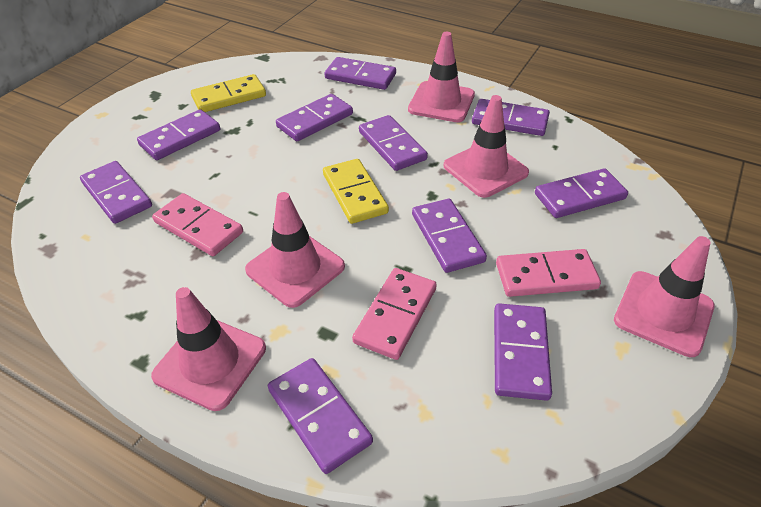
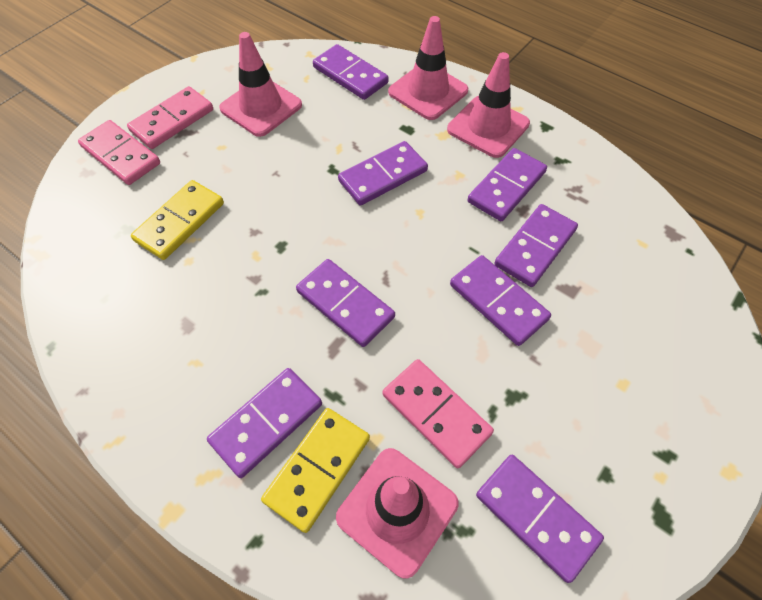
pink traffic cone: [151,287,266,411] [245,192,345,308] [408,32,475,122] [444,95,529,198] [614,236,715,357] = 5 -> [219,32,302,137] [336,448,459,579] [388,16,468,120] [447,52,530,158] = 4
purple domino: [80,161,152,224] [137,109,220,160] [268,358,373,474] [276,94,353,141] [324,57,396,90] [359,115,428,171] [412,199,487,273] [472,99,550,136] [494,303,552,401] [535,168,628,218] = 10 -> [207,368,322,478] [296,259,395,347] [313,44,389,100] [338,141,428,205] [450,255,551,346] [468,148,547,221] [476,455,604,583] [494,204,578,287] = 8

